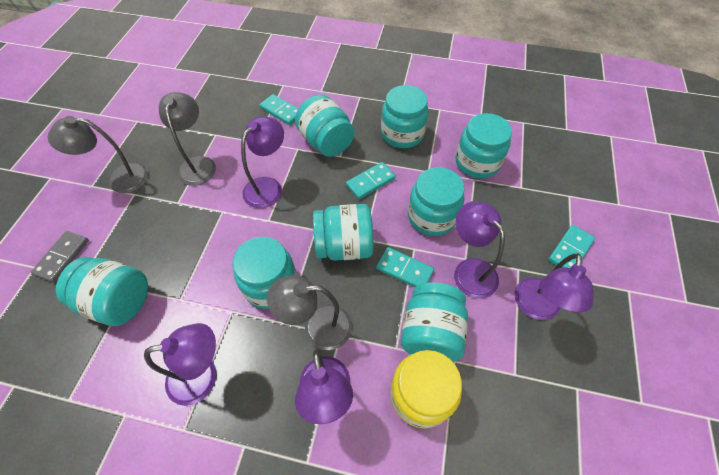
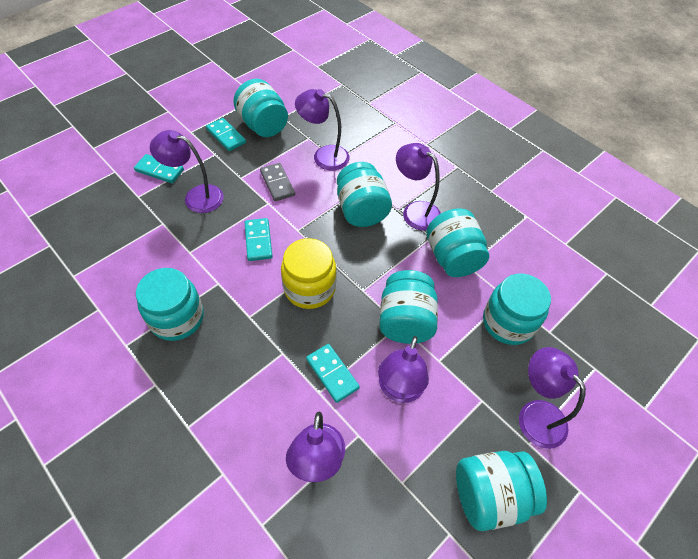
grey lamp: [48,116,149,193] [159,92,216,186] [267,275,352,350] = 3 -> none = 0
purple lamp: [144,323,217,406] [241,116,284,208] [295,349,353,424] [454,201,505,299] [515,253,594,320] = 5 -> [150,130,224,213] [286,412,345,482] [295,89,349,170] [378,336,429,403] [396,143,441,231] [519,347,586,449] = 6
turquoise jar: [56,257,148,326] [233,237,297,309] [295,94,355,157] [313,204,374,261] [381,85,429,148] [401,282,468,362] [408,167,465,236] [456,113,512,178] = 8 -> [136,268,204,341] [233,79,288,137] [337,162,392,227] [379,270,438,344] [426,209,489,277] [456,451,547,531] [483,273,551,345] = 7

